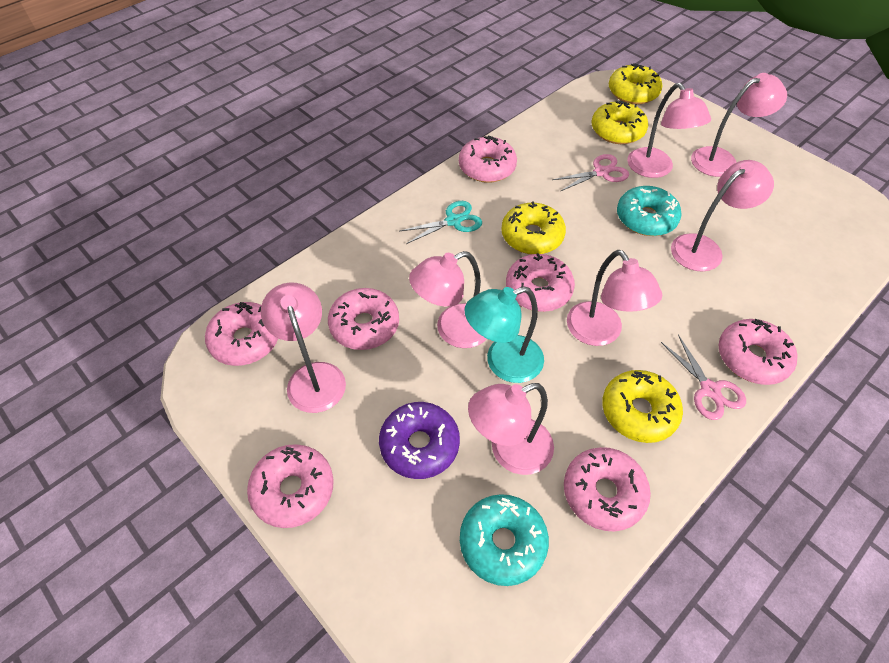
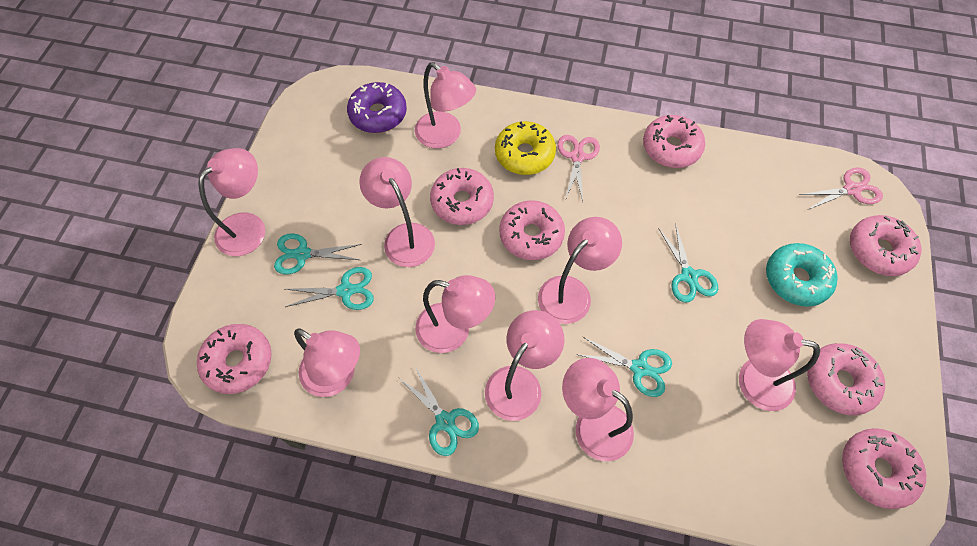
pink lamp: [261,282,346,413] [409,251,487,348] [468,383,554,475] [567,250,662,346] [627,83,711,178] [671,160,774,272] [691,73,787,177] = 7 -> [199,148,265,256] [294,328,360,397] [359,157,435,267] [415,62,476,149] [415,275,495,353] [485,310,564,421] [538,217,622,324] [562,358,634,461] [739,319,820,411] = 9
turquoise donut: [460,494,549,586] [617,186,682,236] = 2 -> [766,243,838,307] = 1
turquoise lamp: [464,286,544,383] = 1 -> none = 0
turquoise scissors: [400,201,482,244] = 1 -> [274,233,362,274] [285,267,374,310] [399,366,479,456] [576,336,672,397] [658,223,718,303] = 5
yellow donut: [501,201,566,254] [592,100,648,144] [602,370,683,443] [609,63,662,105] = 4 -> [495,121,556,175] = 1

